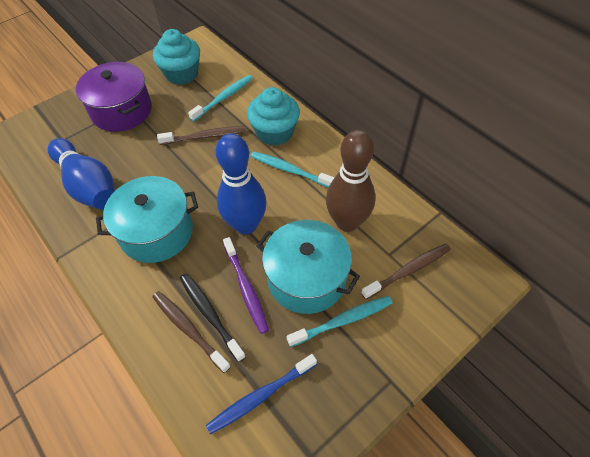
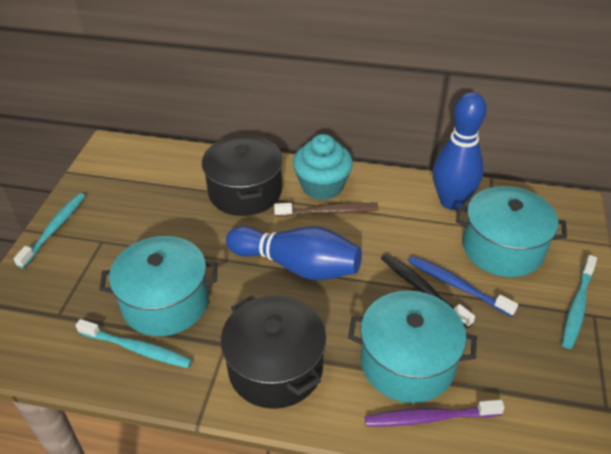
black pot: none = 0 -> [202,135,283,216] [221,295,326,409] = 2
brown bowling pin: [326,130,376,232] = 1 -> none = 0
brown toothbrush: [152,291,231,373] [157,126,246,145] [361,243,451,299] = 3 -> [274,203,379,217] = 1
purple pot: [76,62,152,132] = 1 -> none = 0
turquoise cupcake: [153,29,200,85] [247,87,300,146] = 2 -> [293,134,353,200] = 1
turquoise pot: [96,176,198,263] [256,220,360,314] = 2 -> [99,236,217,336] [348,291,477,403] [456,186,567,277] = 3

